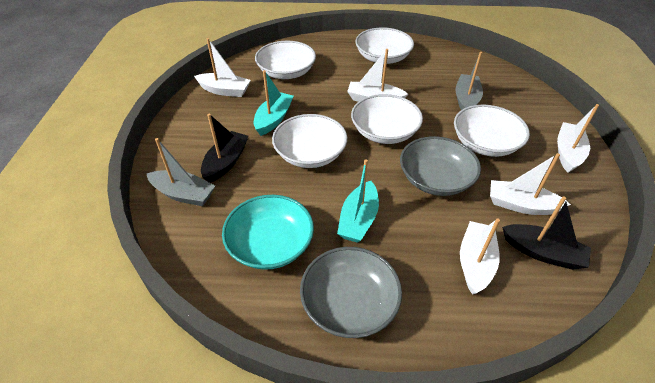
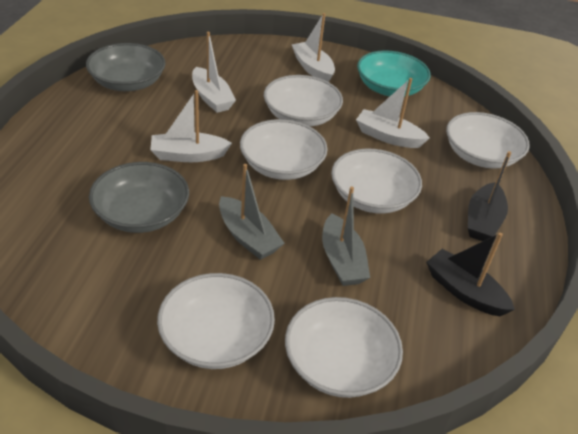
turquoise boat: [254,70,294,136] [337,159,379,243] = 2 -> none = 0
white boat: [194,38,251,97] [347,49,408,102] [460,218,500,295] [490,153,571,215] [557,104,599,173] = 5 -> [150,90,232,162] [192,32,236,113] [292,13,335,82] [356,78,430,148] = 4
white bowl: [255,41,316,79] [272,114,347,168] [351,94,423,144] [355,27,414,64] [454,105,530,157] = 5 -> [157,273,275,369] [240,119,328,180] [264,75,343,127] [285,297,403,398] [331,149,422,214] [446,112,530,169] = 6

